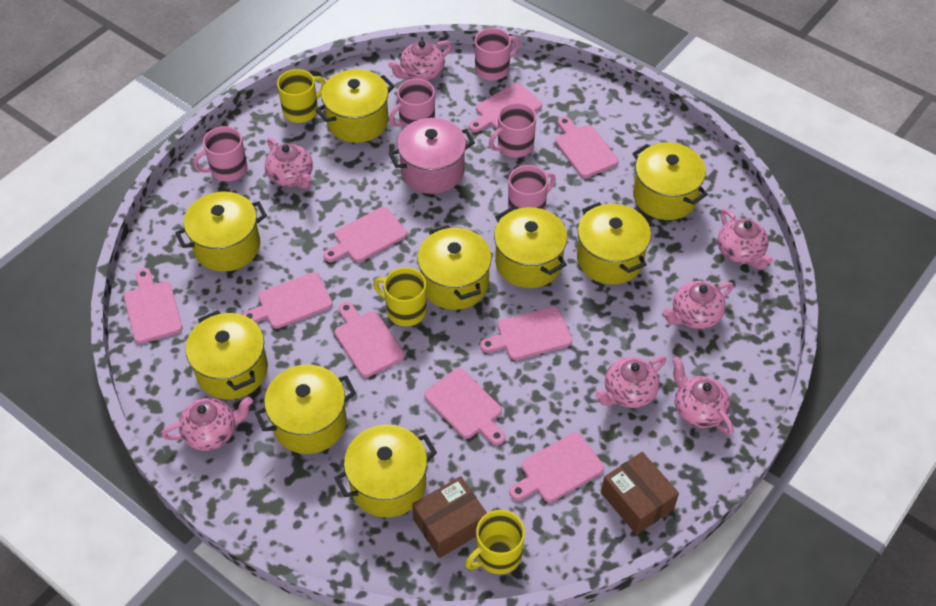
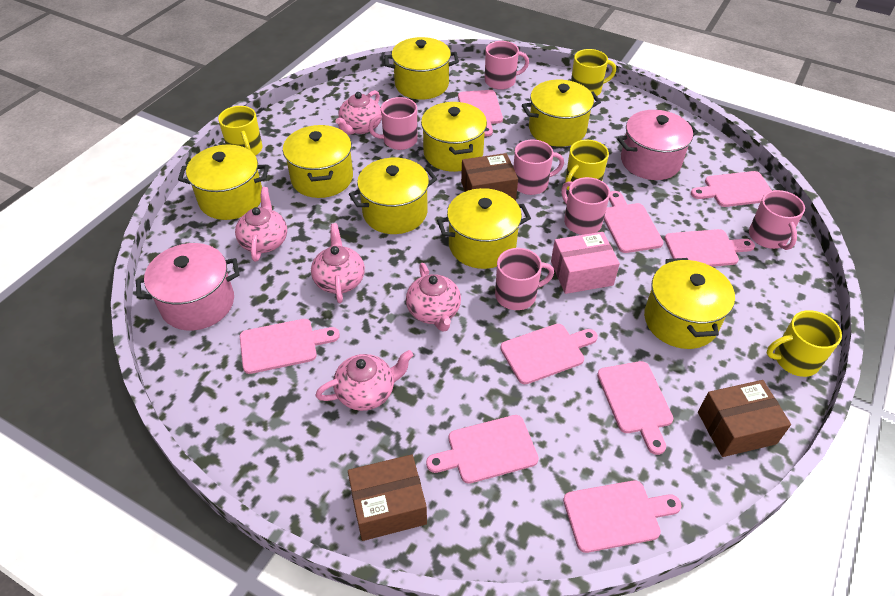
brown box: [412,476,487,558] [601,452,679,535] = 2 -> [348,454,427,541] [461,153,518,201] [698,380,791,457] = 3
pink box: none = 0 -> [551,232,620,294] = 1
pink mug: [193,126,247,182] [389,79,435,128] [475,28,520,81] [489,103,536,157] [508,165,556,210] = 5 -> [369,97,417,150] [485,41,529,90] [495,248,554,310] [514,139,564,195] [561,177,610,235] [749,190,805,250] = 6
pink pot: [388,118,475,194] = 1 -> [136,243,240,331] [617,110,698,180] = 2
pink teapot: [161,397,253,451] [265,138,313,189] [388,40,452,81] [595,356,666,408] [663,281,734,329] [672,357,734,435] [718,209,773,270] = 7 -> [235,187,287,262] [311,223,365,303] [315,350,413,411] [336,90,382,135] [406,263,461,332] = 5
yellow mug: [277,69,326,123] [373,267,427,326] [465,510,525,574] = 3 -> [218,106,262,156] [565,140,609,190] [571,49,616,96] [767,310,842,377] = 4
yellow pot: [175,192,267,272] [186,311,268,400] [255,365,356,454] [315,69,395,143] [334,425,437,518] [417,225,492,310] [494,207,567,288] [577,202,651,284] [632,143,708,220] = 9 -> [178,144,269,220] [283,125,353,198] [349,158,437,234] [384,37,459,99] [421,102,487,172] [437,188,531,269] [522,80,601,147] [644,258,735,349] = 8

